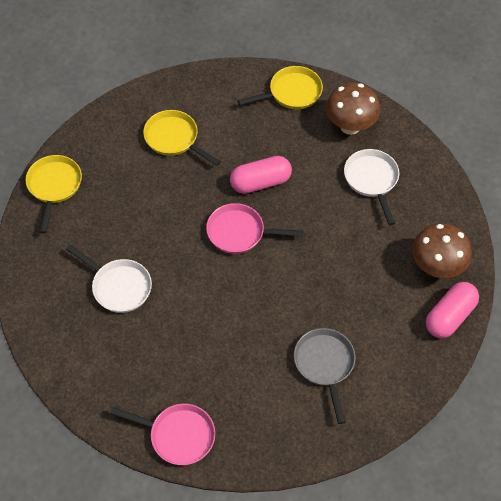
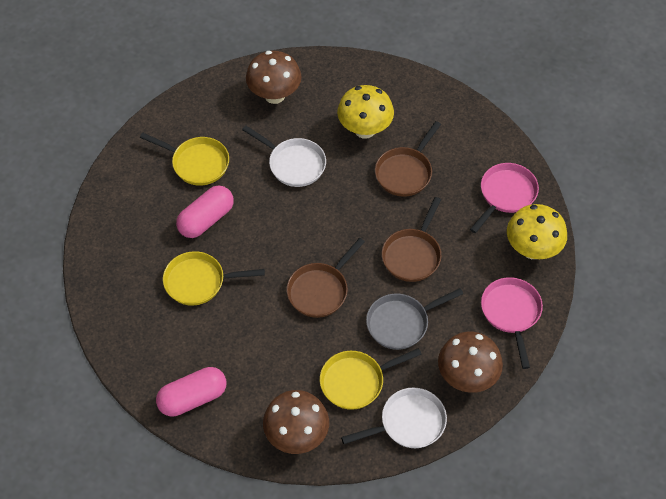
brown mushroom: [326,83,380,135] [412,223,472,278] = 2 -> [246,51,302,104] [263,390,329,454] [438,331,503,393] = 3
brown pan: none = 0 -> [287,238,365,318] [375,121,441,197] [382,197,441,282] = 3
yellow mushroom: none = 0 -> [337,85,394,139] [507,204,567,259] = 2

